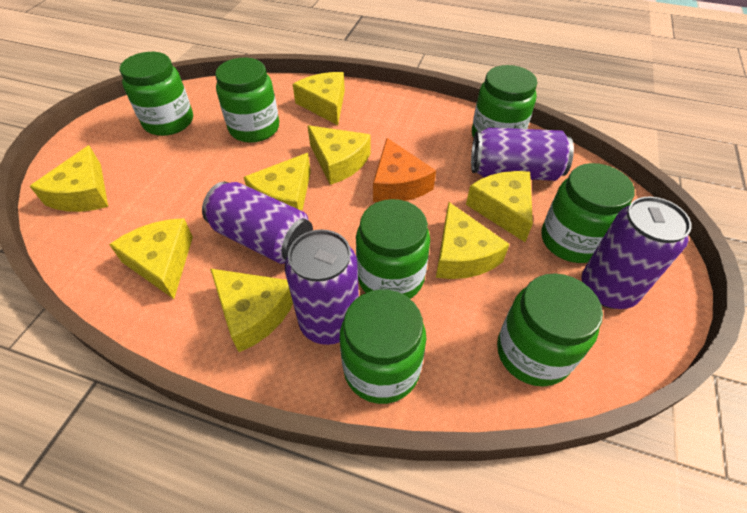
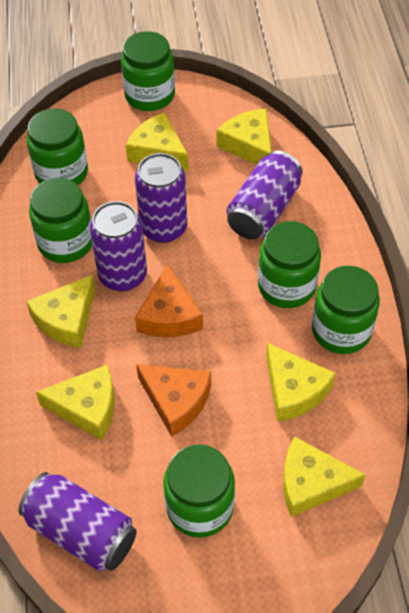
green jar: [120,52,193,136] [215,58,279,143] [340,289,426,404] [356,199,430,299] [472,65,537,138] [497,273,603,387] [542,163,634,263] = 7 -> [27,108,88,185] [29,178,92,263] [121,31,175,111] [163,444,235,538] [258,221,321,308] [312,266,380,354] = 6
orange cheese: [373,138,436,202] = 1 -> [135,264,203,337] [136,364,211,437] = 2
yellow cheese: [30,145,108,212] [109,218,193,299] [210,268,293,352] [244,153,311,211] [293,72,345,125] [308,125,371,185] [436,202,510,279] [466,171,533,242] = 8 -> [26,274,95,348] [36,365,115,440] [125,112,189,171] [217,109,271,165] [266,343,336,422] [283,436,366,517] = 6

